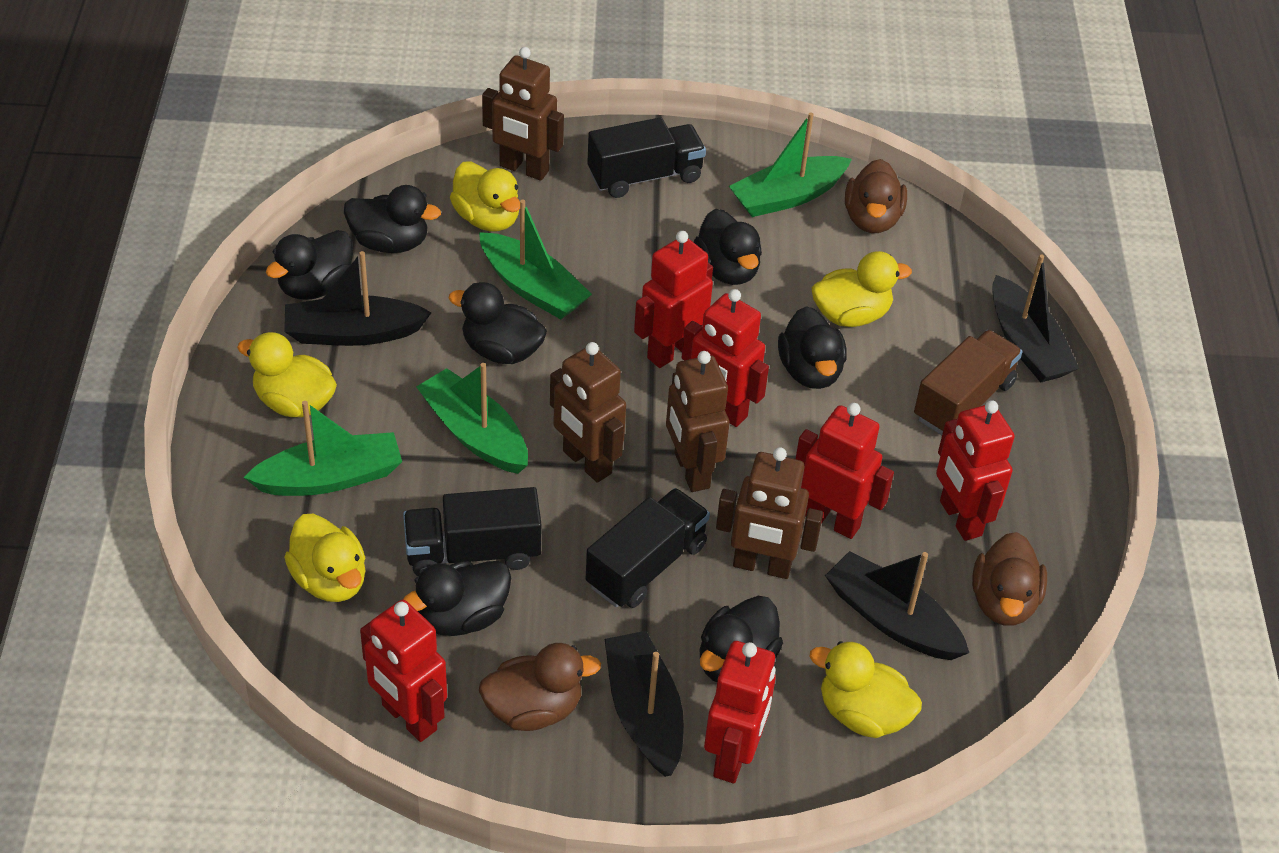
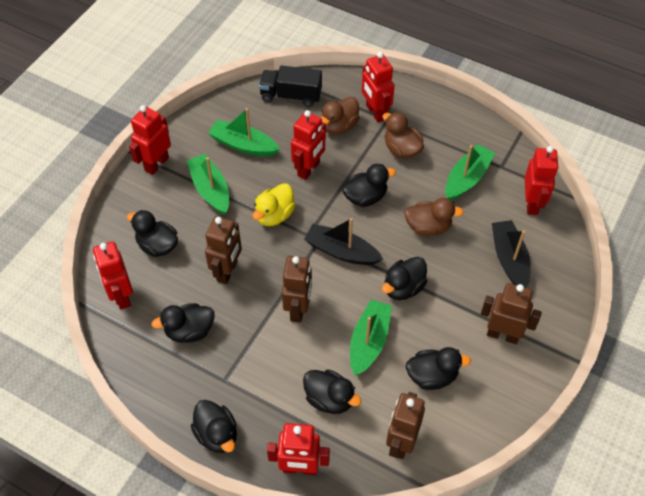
black boat: [284,251,432,346] [605,631,684,777] [825,551,969,660] [992,254,1079,383] = 4 -> [304,218,383,265] [492,220,531,288] = 2
black truck: [403,487,542,576] [586,488,710,608] [587,117,706,198] = 3 -> [259,66,322,107] = 1
brown truck: [914,330,1022,435] = 1 -> none = 0
yellow duck: [237,332,337,418] [284,514,366,602] [450,162,520,231] [809,641,922,738] [811,251,912,327] = 5 -> [253,183,296,226] = 1

